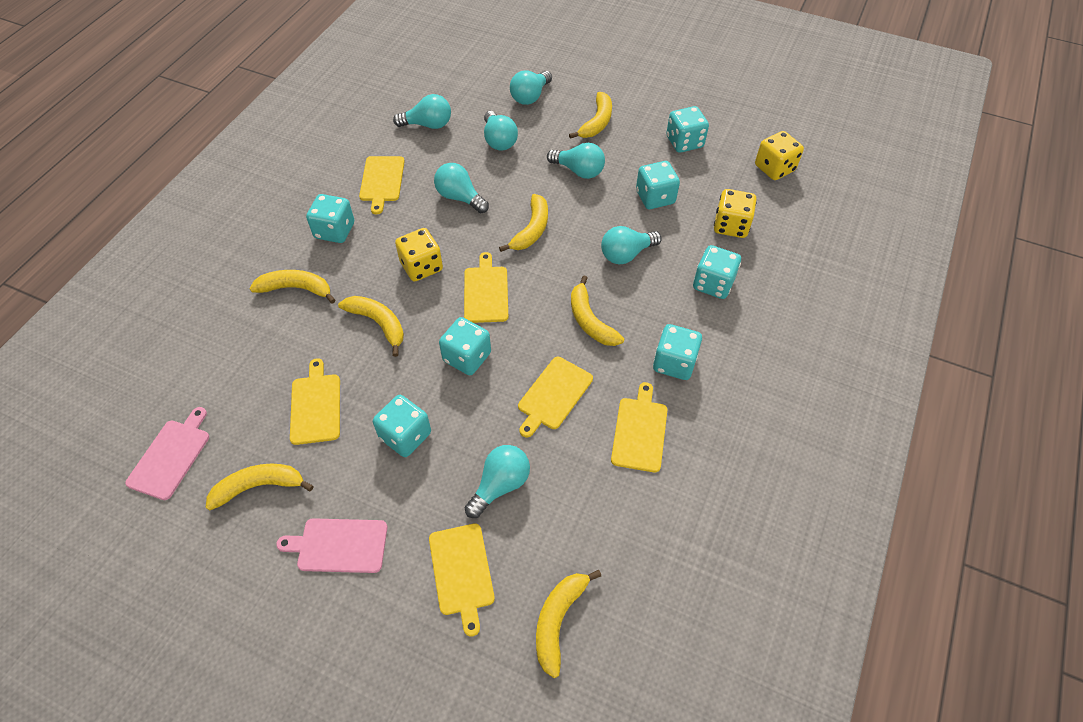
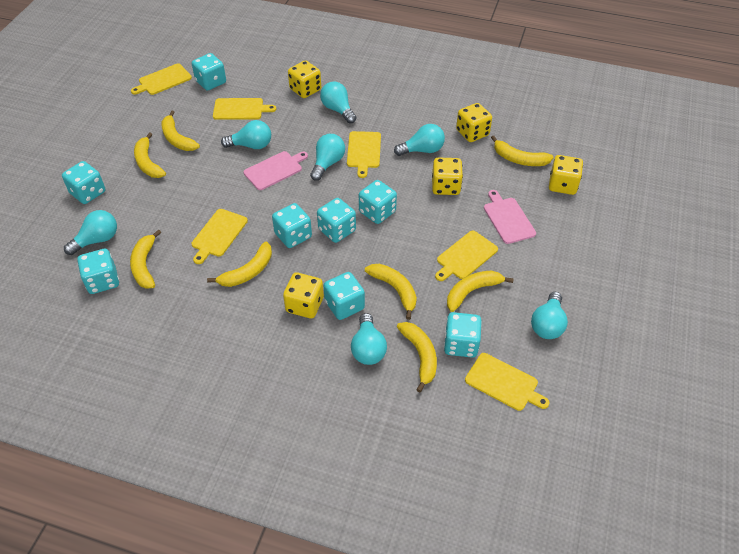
turquoise dice: [306,194,354,243] [373,395,431,457] [439,317,491,375] [636,161,680,209] [653,324,702,380] [666,106,709,153] [693,245,741,299] = 7 -> [62,161,105,204] [77,249,119,294] [192,53,226,91] [272,203,312,248] [317,198,356,243] [324,272,365,320] [359,180,397,224] [444,312,482,358] = 8
yellow banana: [205,464,313,510] [250,270,335,304] [338,296,404,357] [499,194,548,252] [536,570,601,678] [569,92,612,139] [571,276,624,346] = 7 -> [130,229,161,289] [134,132,166,178] [161,110,200,151] [207,242,272,287] [365,264,417,320] [397,322,437,392] [447,270,514,312] [491,136,554,166] = 8
yellow dice: [395,228,443,282] [714,189,757,238] [755,131,804,180] = 3 -> [283,272,324,318] [288,60,321,98] [432,158,463,195] [456,103,492,142] [549,155,583,195] = 5

